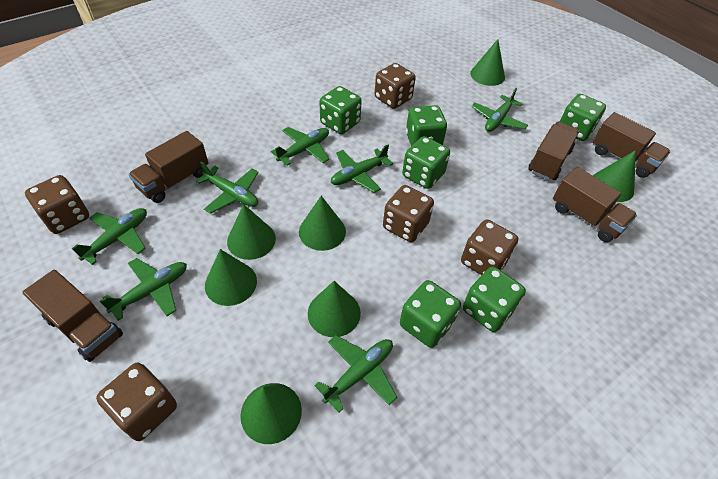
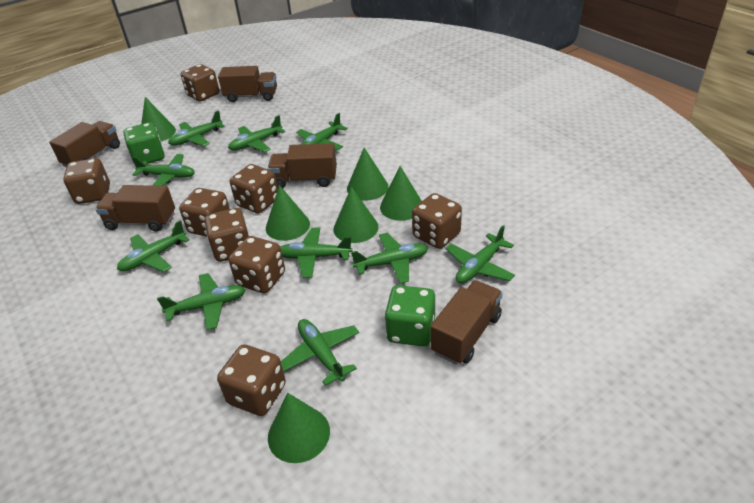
brown dice: [25,175,89,234] [96,363,177,441] [375,63,416,109] [383,185,434,242] [461,220,518,275] = 5 -> [63,158,110,204] [179,188,230,237] [181,64,219,102] [205,208,249,262] [217,344,286,416] [228,236,285,294] [230,164,278,214] [412,193,462,249] = 8
green cone: [205,249,257,306] [227,204,276,260] [240,383,302,444] [299,196,346,251] [308,281,361,337] [470,39,505,86] [593,150,636,202] = 7 -> [141,97,176,141] [266,185,310,241] [268,393,330,463] [334,187,378,243] [347,148,388,201] [380,166,422,221] = 6
green dice: [319,86,362,134] [400,280,461,348] [402,136,450,189] [406,105,447,146] [463,266,526,332] [560,94,606,141] = 6 -> [123,122,165,164] [385,285,435,347] = 2
green plane: [72,208,147,265] [100,258,187,321] [196,162,259,214] [271,127,329,166] [314,335,397,413] [331,145,393,193] [471,88,528,132] = 7 -> [117,220,189,272] [131,154,195,186] [157,273,246,330] [168,111,225,147] [228,115,285,152] [280,228,353,278] [281,319,359,386] [296,113,348,150] [351,233,428,283] [445,225,515,284] = 10

